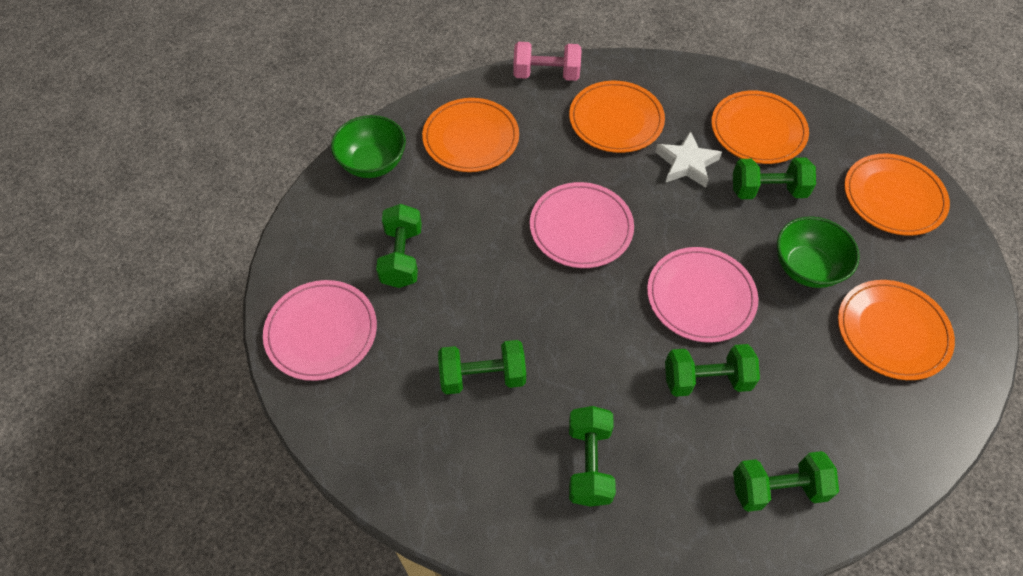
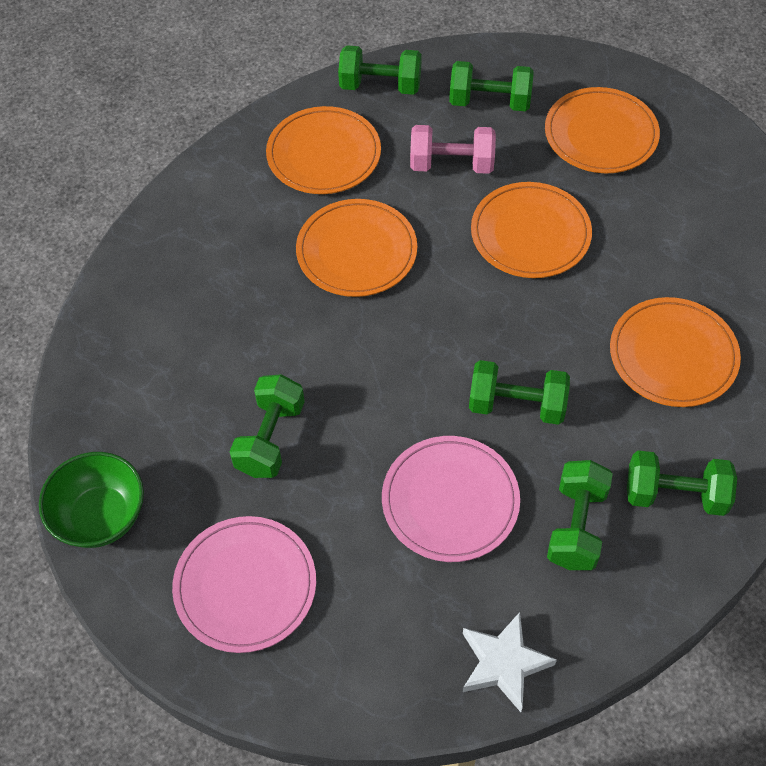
green bowl: [331,115,406,178] [777,216,860,288] = 2 -> [39,452,144,548] = 1
pink plate: [263,280,377,381] [530,182,634,268] [647,247,758,343] = 3 -> [172,516,316,653] [382,436,520,562] = 2

